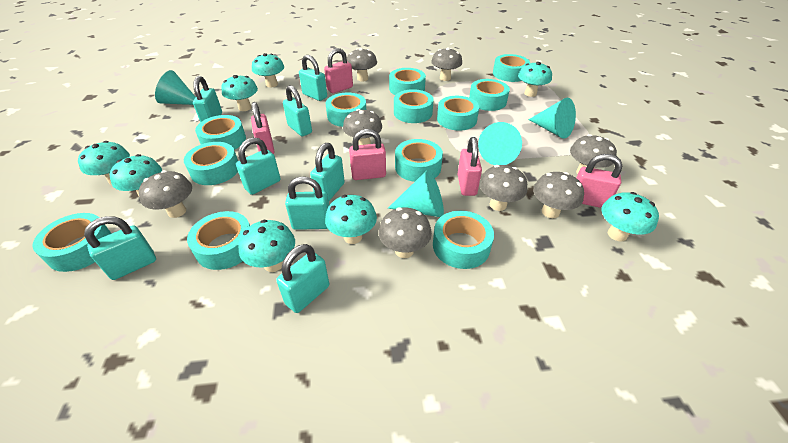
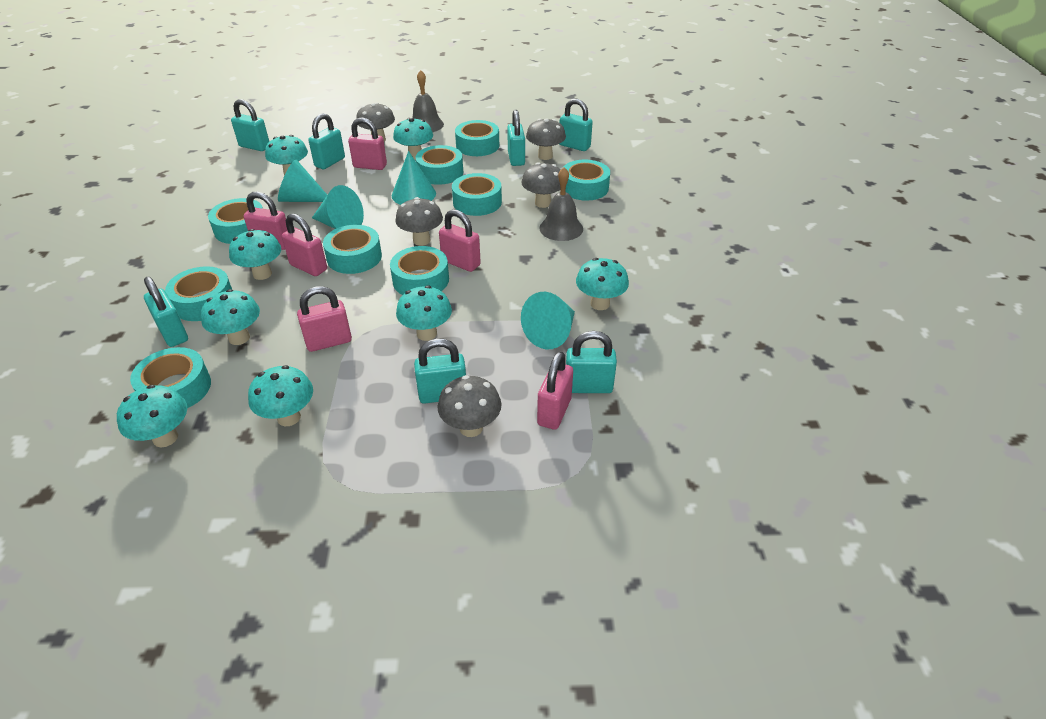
grey bell: none = 0 -> [412,70,444,132] [539,167,583,241] = 2
grey mushroom: [139,170,192,218] [343,109,382,145] [347,48,377,82] [378,207,432,258] [431,47,462,81] [479,165,527,211] [533,172,584,218] [570,134,617,174] = 8 -> [356,102,395,141] [395,197,443,246] [437,375,502,437] [521,162,561,208] [526,118,566,160] = 5
pink padlock: [251,102,274,154] [324,48,353,93] [349,129,386,180] [458,137,482,196] [576,154,622,208] = 5 -> [244,192,287,250] [282,213,327,276] [297,286,352,352] [348,117,387,170] [439,209,481,272] [537,351,573,430] = 6
turquoise padlock: [84,216,156,280] [193,76,222,122] [236,137,281,195] [276,244,329,313] [283,85,312,136] [285,176,329,230] [299,55,327,101] [310,143,345,201] = 8 -> [144,277,188,347] [231,99,269,151] [308,113,345,169] [414,339,466,404] [507,110,525,166] [559,99,593,151] [566,331,617,393] = 7
turquoise tape: [32,213,112,272] [184,142,238,185] [187,211,250,270] [195,115,246,150] [326,92,366,127] [389,68,426,95] [394,89,434,123] [395,139,443,182] [433,211,494,269] [437,96,479,131] [469,79,510,111] [493,54,530,82] = 12 -> [130,347,211,408] [165,266,232,321] [208,198,263,244] [323,225,382,274] [390,246,449,295] [415,145,463,185] [452,173,502,216] [455,120,499,156] [564,160,610,201] = 9

